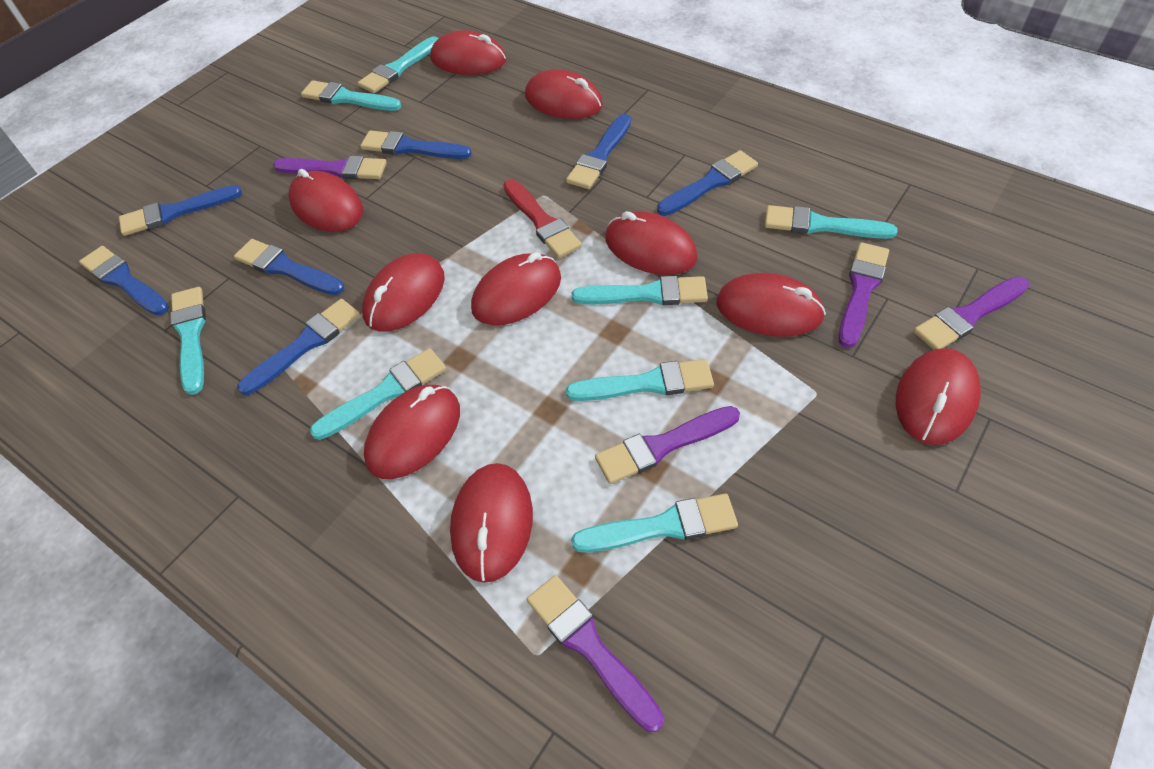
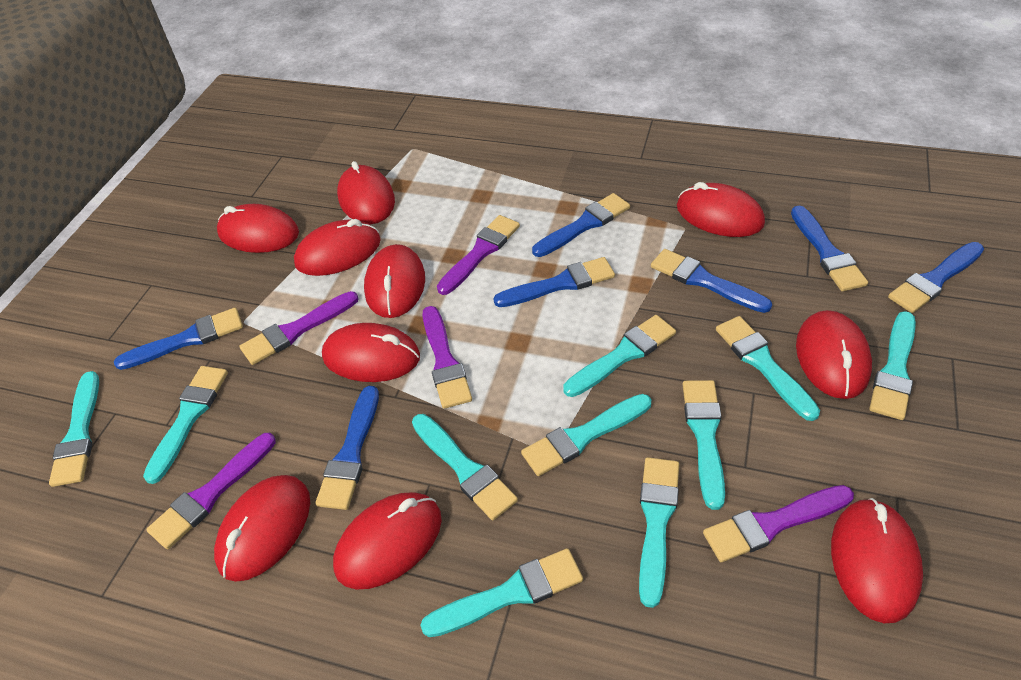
red brush: [503,179,582,258] = 1 -> none = 0
turquoise brush: [170,287,206,395] [301,80,402,111] [310,348,446,440] [358,36,439,93] [566,359,714,401] [571,494,738,552] [572,276,708,305] [765,205,898,239] = 8 -> [49,371,99,487] [143,366,228,484] [412,414,518,520] [420,548,583,637] [521,394,651,476] [563,315,676,397] [639,457,679,608] [683,380,725,510] [716,316,820,421] [869,311,916,420] = 10

